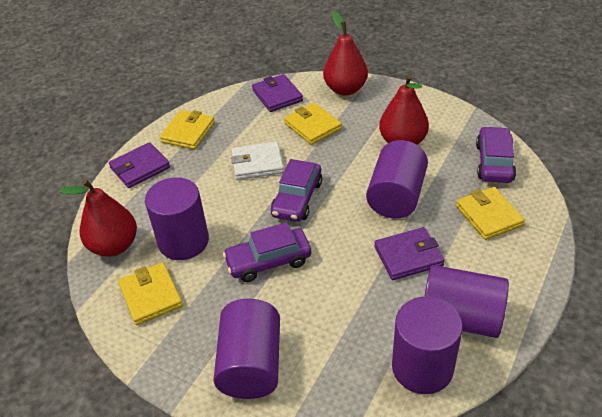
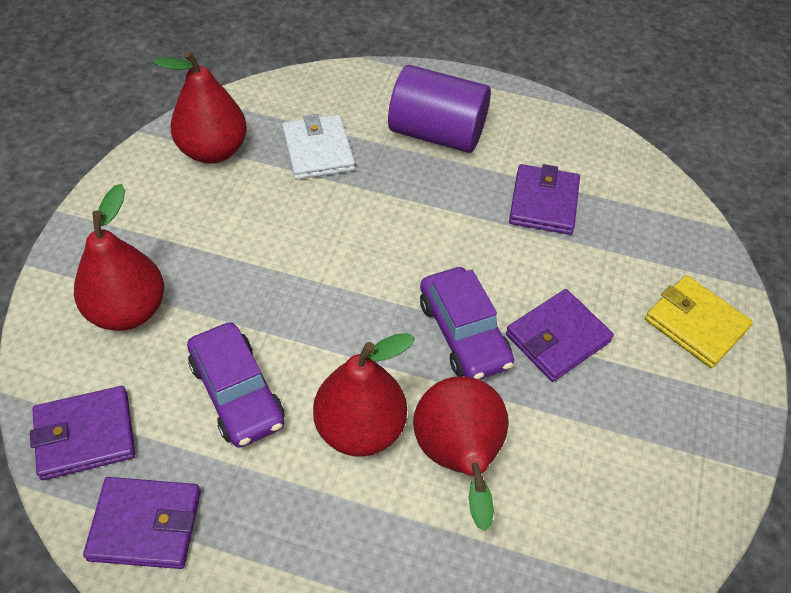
purple car: [223,223,311,282] [271,159,322,222] [476,126,516,183] = 3 -> [187,322,284,448] [420,267,514,380] = 2
purple cylinder: [145,177,209,260] [213,299,280,399] [366,140,428,218] [392,297,463,394] [424,265,509,338] = 5 -> [388,65,491,153] = 1
purple wallet: [109,142,170,188] [252,74,303,112] [374,227,445,280] = 3 -> [30,386,135,480] [83,477,201,569] [506,289,614,382] [509,164,580,235] = 4
red pear: [59,179,137,257] [323,12,368,95] [379,75,429,145] = 3 -> [74,184,164,331] [153,50,247,164] [313,333,415,457] [413,376,509,531] = 4
yellow wallet: [118,262,183,325] [160,110,215,149] [284,103,342,145] [456,187,525,240] = 4 -> [645,275,753,368] = 1

